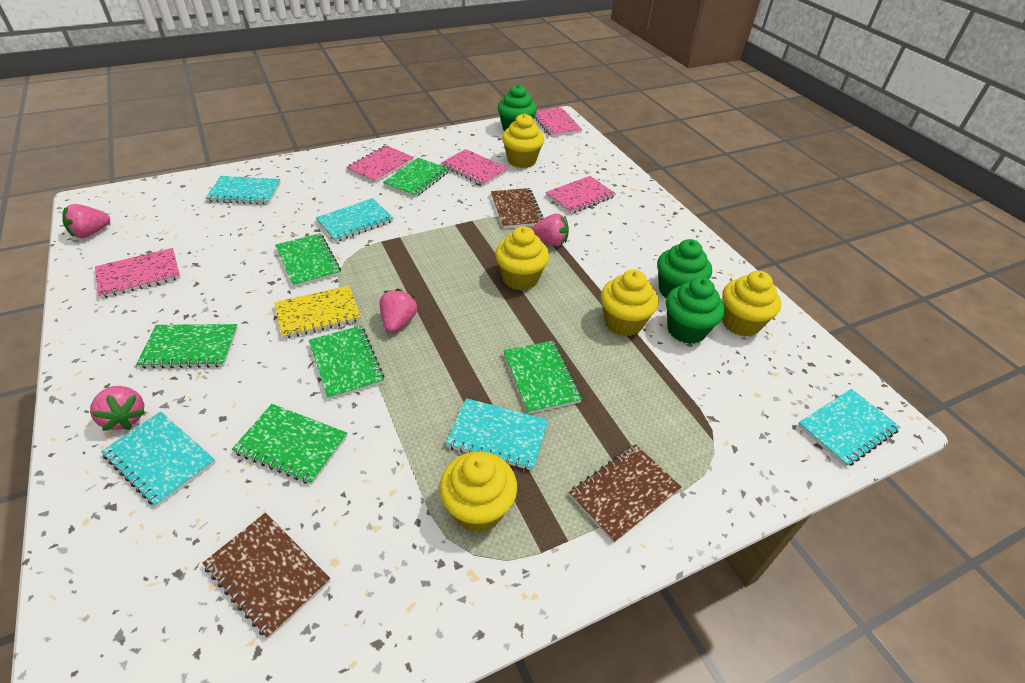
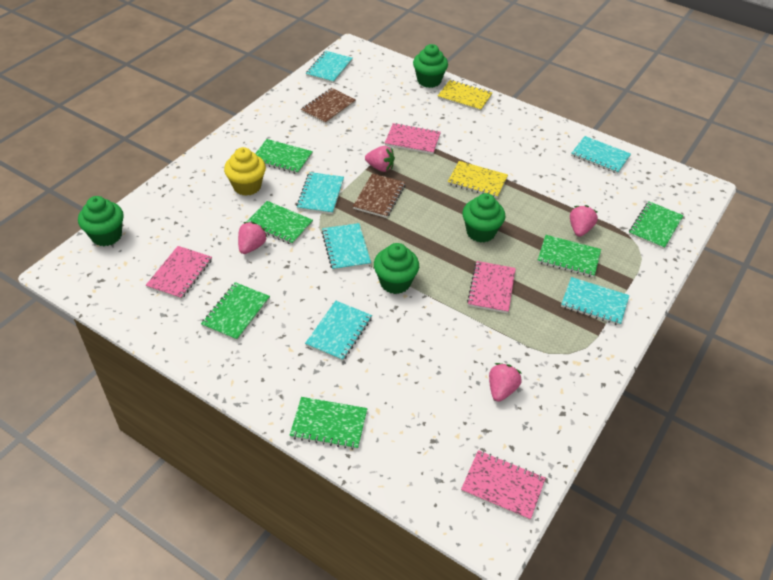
brown notebook: [203,513,330,639] [491,188,544,229] [569,444,681,543] = 3 -> [301,88,356,124] [353,173,405,218] = 2
green cupcake: [498,84,537,131] [657,239,712,298] [666,277,725,344] = 3 -> [78,196,124,246] [374,243,419,294] [413,44,448,88] [462,193,505,243] = 4
pink notebook: [95,248,180,299] [347,145,414,183] [441,149,508,186] [534,107,582,137] [546,176,616,214] = 5 -> [146,246,212,300] [385,123,441,154] [461,450,546,520] [467,261,516,313] = 4
turquoise notebook: [101,412,216,507] [206,176,281,205] [316,198,393,242] [446,398,549,471] [798,389,900,467] = 5 -> [297,172,344,214] [305,301,372,361] [306,51,353,83] [321,223,371,271] [561,277,629,326] [571,136,631,174] = 6
yellow cupcake: [439,452,517,532] [495,226,549,291] [502,113,544,168] [601,269,659,336] [722,271,781,336] = 5 -> [224,147,266,196] = 1
yellow notebook: [274,286,361,339] = 1 -> [438,80,492,111] [448,161,508,198] = 2

